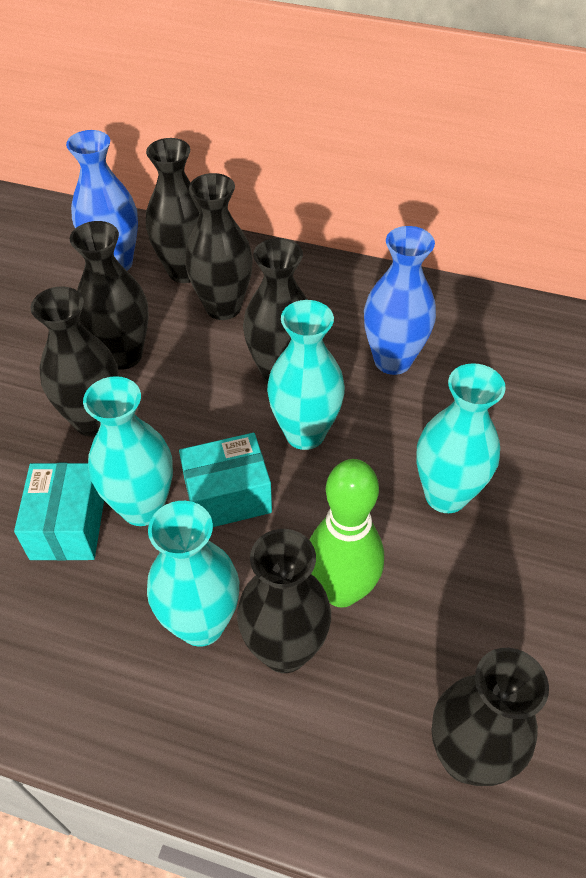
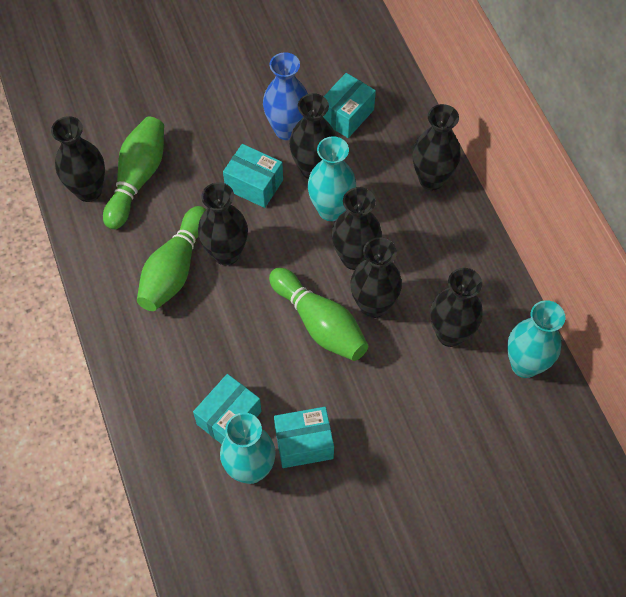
blue vase: [66,130,138,271] [364,226,436,375] = 2 -> [263,52,308,140] = 1
green bowling pin: [310,459,384,608] = 1 -> [103,116,164,229] [137,206,206,311] [269,268,368,361] = 3
turquoise box: [14,463,104,561] [179,433,272,527] = 2 -> [193,374,262,444] [223,144,283,208] [274,407,334,468] [323,73,376,138] = 4
turquoise vase: [83,376,173,526] [147,501,239,647] [267,300,345,450] [416,363,506,513] = 4 -> [220,412,276,484] [308,136,356,221] [507,300,565,378] = 3

